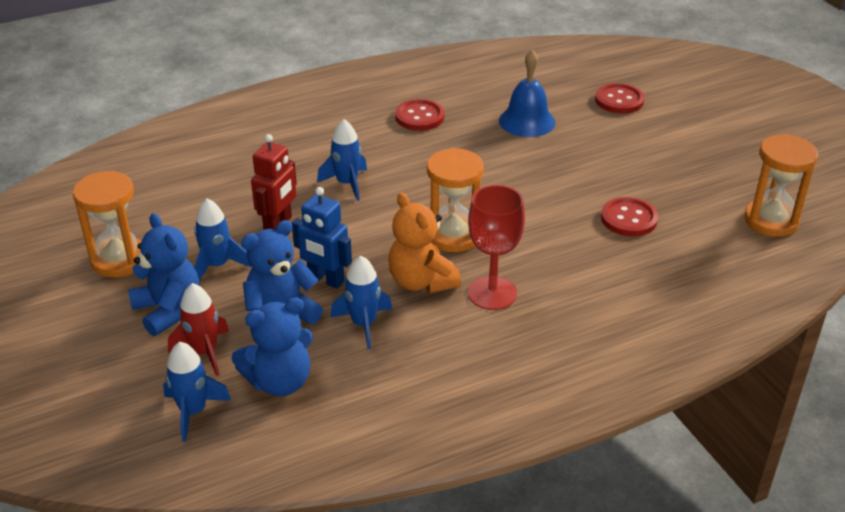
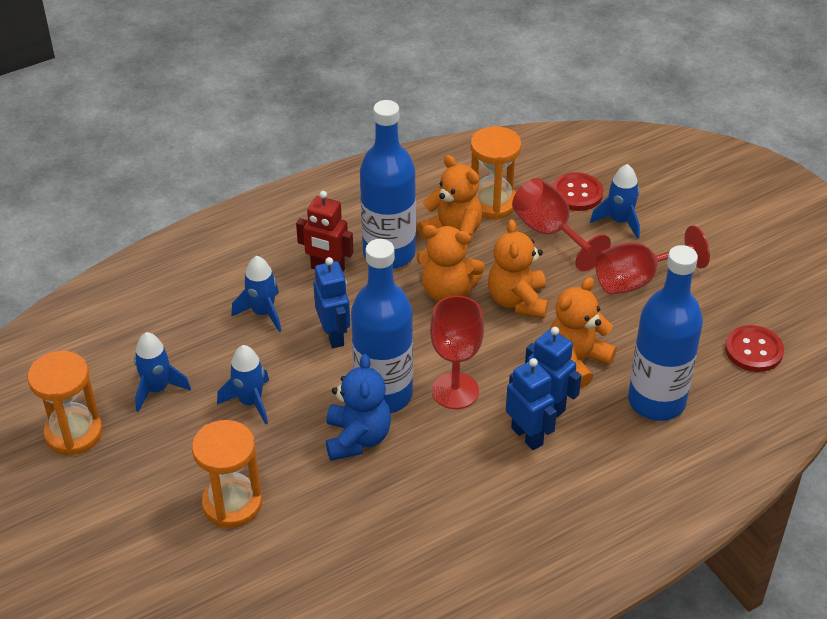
blue bell: [499,50,555,137] = 1 -> none = 0
blue bottle: none = 0 -> [351,239,413,413] [360,100,416,269] [628,245,703,421] = 3
blue robot: [292,187,352,289] = 1 -> [313,257,350,348] [506,358,557,450] [525,327,582,417] = 3
blue teddy bear: [128,213,199,336] [231,297,313,396] [241,220,323,324] = 3 -> [326,354,391,461] = 1
orange teddy bear: [388,192,461,293] = 1 -> [417,155,482,245] [417,225,485,302] [488,219,548,318] [550,277,617,388] = 4
red button: [395,99,445,131] [595,83,644,114] [601,197,658,236] = 3 -> [552,172,603,211] [725,325,784,372] = 2
red goblet: [468,185,525,310] = 1 -> [430,295,484,409] [512,178,611,272] [595,226,710,295] = 3
red rocket: [168,283,229,376] = 1 -> none = 0

